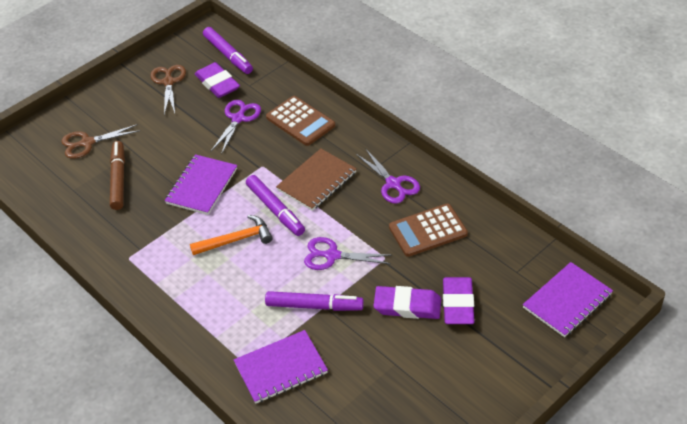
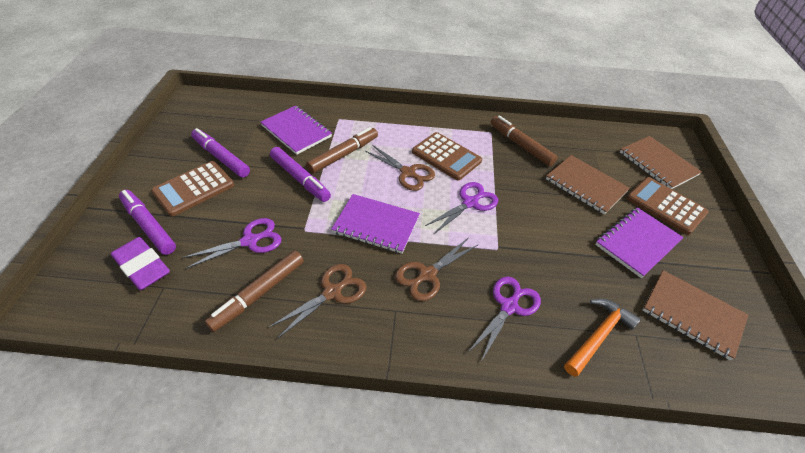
brown calculator: [266,96,335,146] [389,204,468,257] = 2 -> [151,161,234,216] [412,132,482,180] [627,177,709,235] = 3
brown marker: [110,141,125,210] = 1 -> [205,250,304,332] [306,127,378,174] [491,116,557,166] = 3
brown notebook: [276,148,357,211] = 1 -> [546,155,630,214] [620,136,702,189] [643,270,748,360] = 3
brown scissors: [61,124,140,159] [150,65,186,115] = 2 -> [268,264,366,339] [365,145,435,191] [395,237,478,301] = 3
purple eraser: [195,62,240,98] [373,286,441,319] [443,277,474,324] = 3 -> [111,237,170,290] = 1

